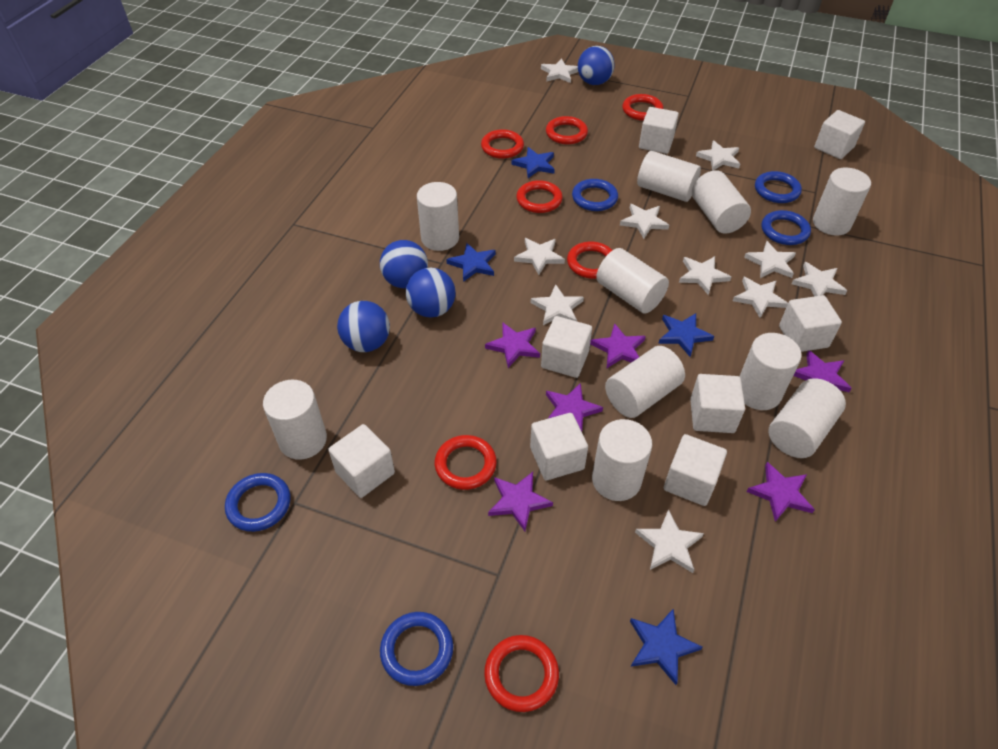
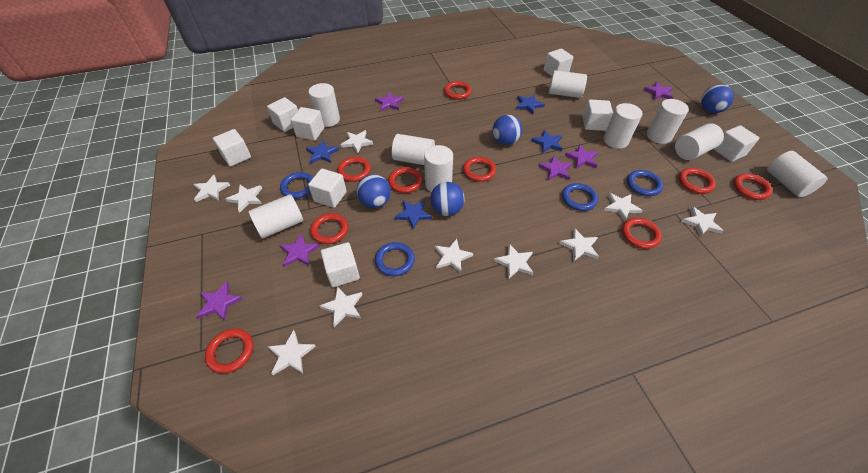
blue ring: [225,473,291,532] [380,612,453,686] [572,179,618,211] [755,171,802,203] [761,210,811,245] = 5 -> [280,172,313,199] [375,242,415,276] [562,183,598,211] [627,170,663,196] = 4
red ring: [435,435,497,490] [481,129,524,159] [484,635,559,712] [516,180,563,213] [546,116,588,144] [567,241,612,279] [622,94,663,121] = 7 -> [205,328,254,374] [310,213,348,244] [337,157,371,182] [388,167,422,193] [444,81,472,100] [463,157,496,182] [622,218,662,249] [678,168,716,194] [733,173,773,200] = 9
white cylinder: [263,380,327,460] [417,182,459,251] [592,419,652,501] [596,248,669,314] [605,346,685,418] [637,151,701,202] [692,170,751,234] [739,333,802,410] [768,378,846,458] [813,167,871,235] = 10 -> [248,194,303,239] [309,83,340,127] [392,134,435,165] [424,145,453,192] [549,70,587,98] [604,103,642,149] [647,99,689,144] [675,123,724,160] [767,151,828,197] = 9

